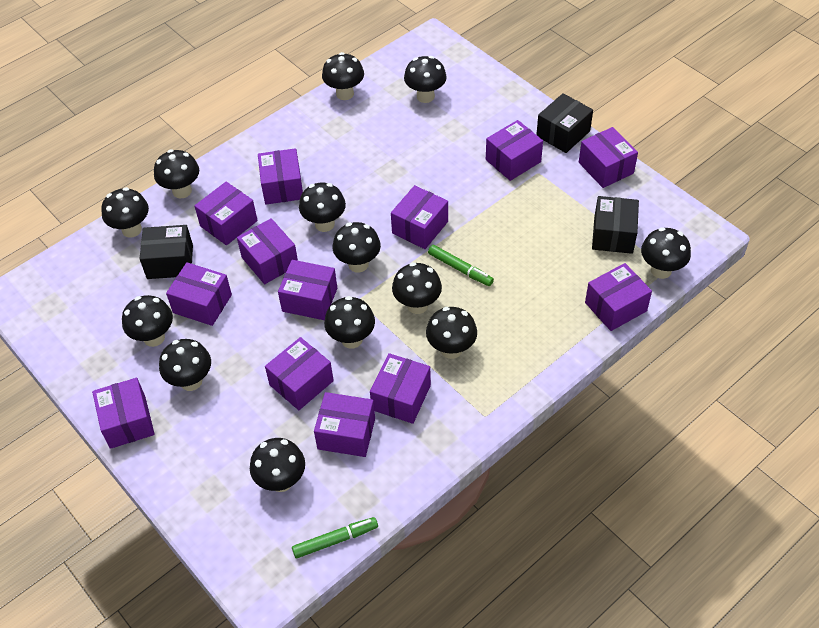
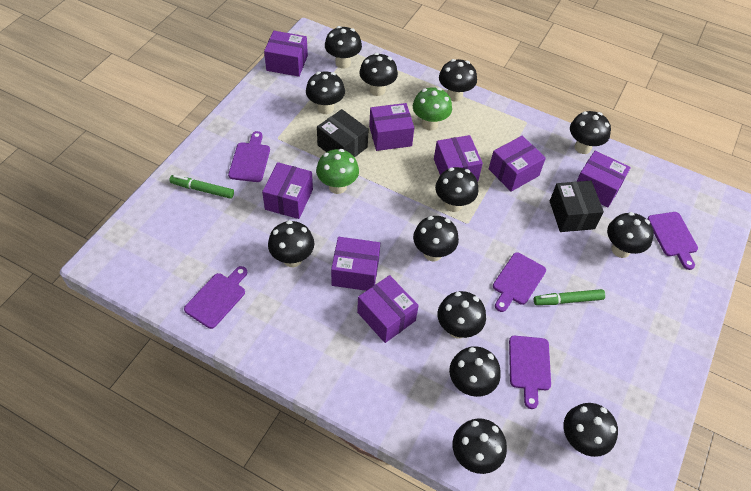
black box: [140,225,193,279] [536,93,593,153] [592,196,639,254] = 3 -> [317,109,369,157] [550,181,604,232] = 2
green mushroom: none = 0 -> [316,149,359,194] [413,87,452,130] = 2
purple box: [92,378,155,449] [166,262,232,326] [194,181,258,245] [237,218,298,284] [258,148,303,205] [265,337,334,410] [278,260,337,320] [314,392,375,457] [370,353,431,424] [391,185,448,249] [486,120,543,181] [579,127,638,188] [585,263,652,331] = 13 -> [262,162,313,219] [264,31,308,77] [331,237,380,291] [357,275,419,343] [369,103,414,151] [434,135,483,182] [489,136,546,192] [577,151,631,208] = 8
purple cutting board: none = 0 -> [184,266,247,329] [228,131,270,182] [493,253,546,312] [509,336,551,409] [647,212,698,270] = 5

